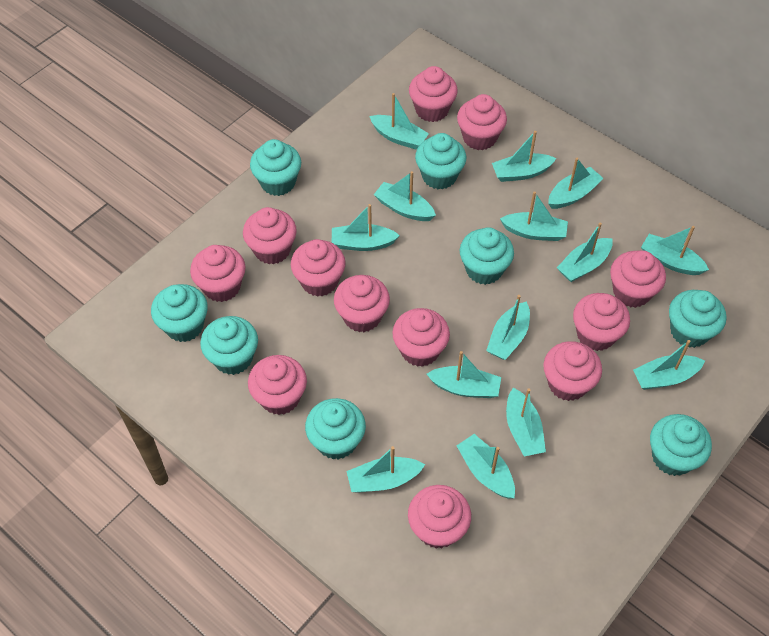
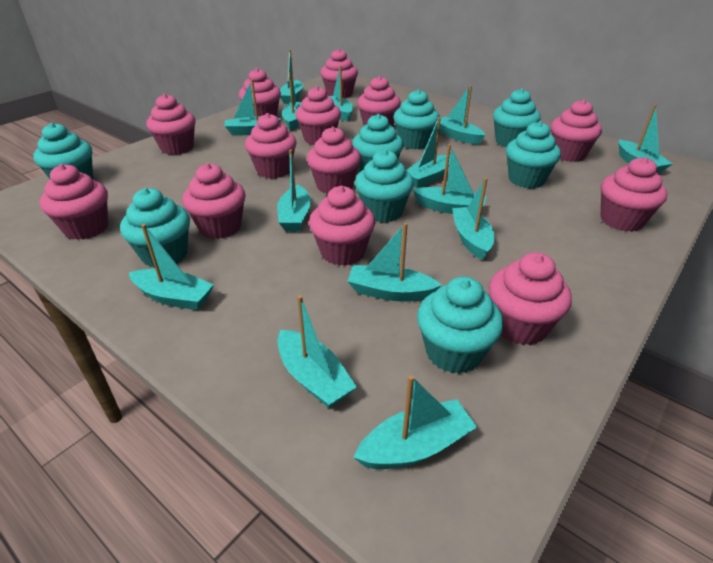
pink cupcake: [190,245,246,302] [243,207,297,264] [248,355,307,415] [291,239,346,297] [334,275,390,332] [392,308,450,367] [408,485,471,549] [409,66,458,122] [457,94,507,150] [543,341,602,401] [573,293,630,351] [610,250,666,308] = 12 -> [40,164,108,240] [146,94,195,155] [182,163,246,239] [239,68,281,117] [245,113,297,178] [295,86,341,145] [307,126,361,194] [309,186,375,266] [321,48,358,98] [357,76,401,126] [488,252,572,345] [551,99,602,162] [600,157,667,232] = 13

